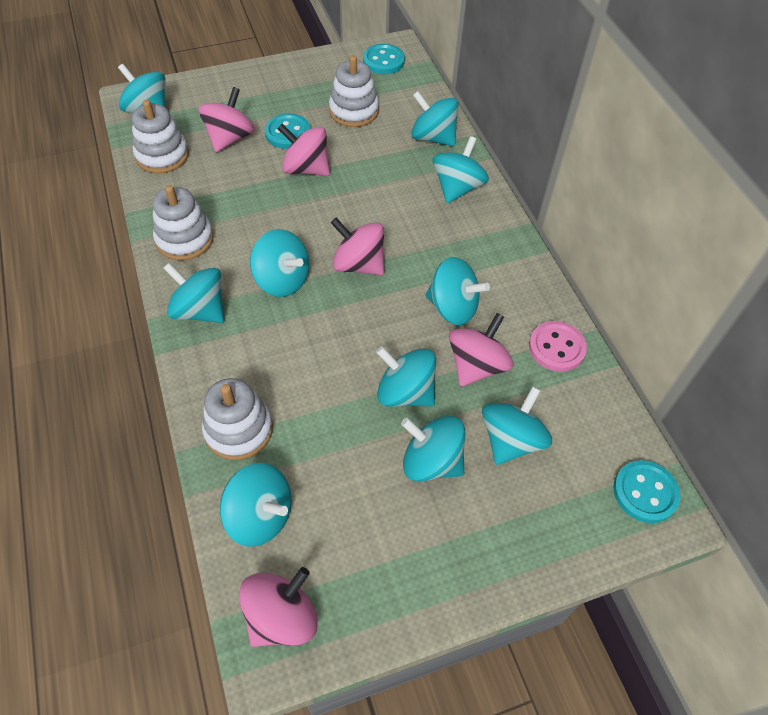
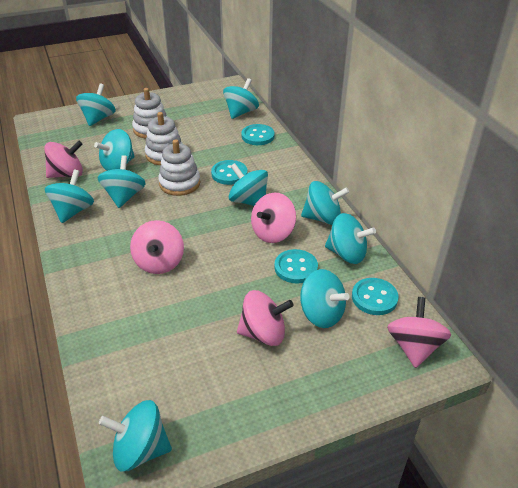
pink button: [529,321,587,372] = 1 -> none = 0
turquoise button: [264,114,311,149] [363,44,405,74] [613,460,680,523] = 3 -> [211,160,247,185] [241,124,275,145] [274,249,318,284] [352,278,399,315] = 4
white stacking toy: [132,100,189,173] [153,185,214,260] [202,378,273,460] [329,56,379,127] = 4 -> [132,88,167,139] [145,112,183,165] [158,139,200,196] = 3

